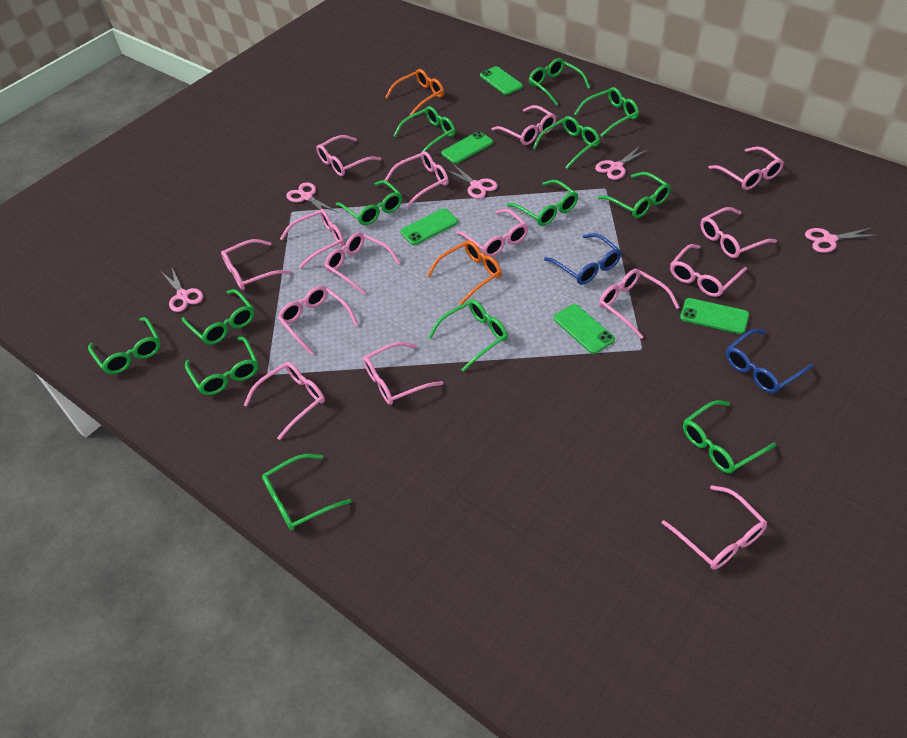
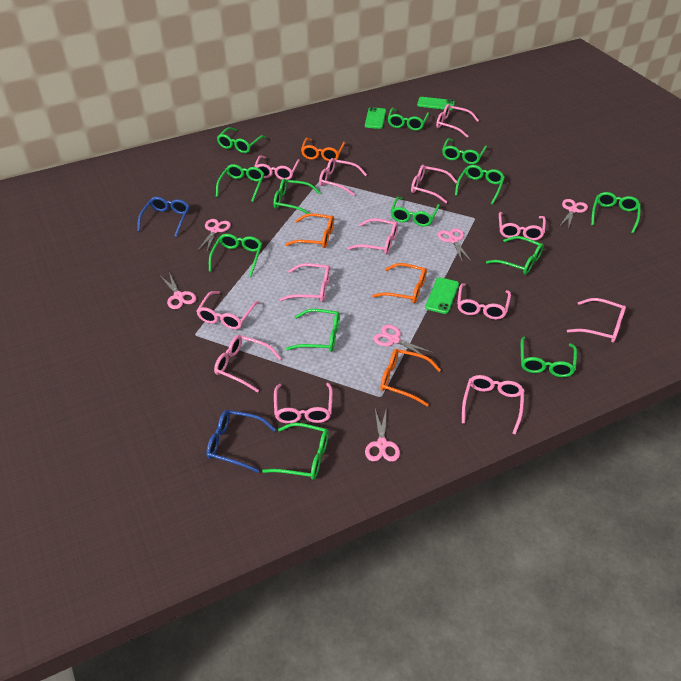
green phone: [400,208,458,245] [441,131,493,164] [480,66,523,95] [554,304,615,354] [680,298,749,334] = 5 -> [365,107,386,129] [417,97,455,110] [425,277,459,314] = 3
orange glasses: [385,69,444,115] [427,240,502,305] = 2 -> [285,213,334,248] [301,138,345,161] [372,263,427,303] [380,349,441,406] = 4
pink glasses: [221,239,291,290] [244,362,325,440] [278,286,358,355] [280,209,345,269] [316,135,381,176] [325,232,400,295] [363,342,443,405] [385,151,449,206] [456,209,528,257] [492,105,556,145] [599,269,680,339] [662,485,767,570] [670,244,747,297] [701,207,777,258] [708,147,784,190] = 15 -> [197,291,259,330] [214,335,281,393] [254,155,300,180] [274,383,333,424] [280,263,330,302] [319,158,367,196] [347,218,398,254] [411,165,457,203] [436,104,479,137] [457,283,511,320] [462,375,524,435] [499,212,546,240] [567,298,626,343] = 13
pink scissors: [162,268,203,312] [286,182,337,212] [445,164,498,199] [595,145,649,180] [805,227,877,253] = 5 -> [161,272,196,309] [198,219,231,251] [365,407,400,462] [373,325,433,355] [438,228,471,261] [559,199,588,229] = 6

